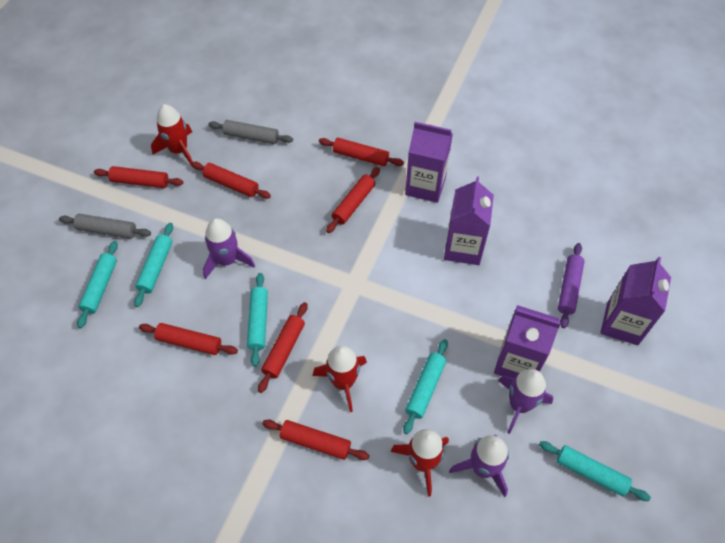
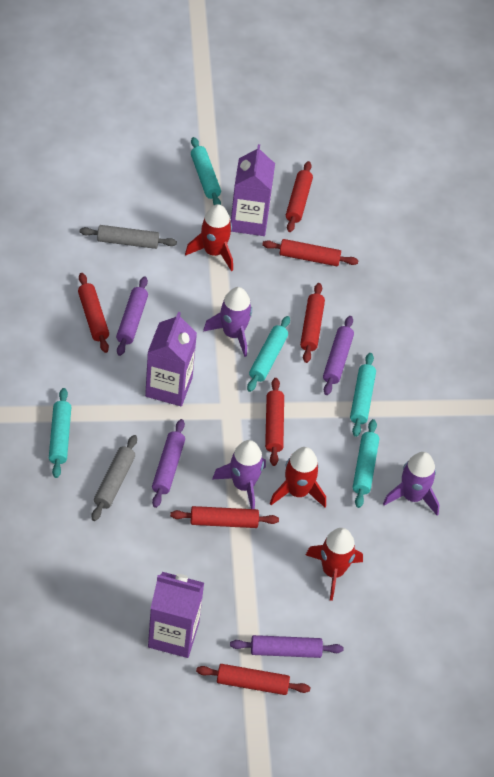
purple carton: [405,122,453,203] [444,177,494,265] [494,305,561,378] [600,257,671,346] = 4 -> [145,312,197,406] [148,572,204,658] [231,144,275,236] = 3
purple rolling pin: [558,243,585,328] = 1 -> [116,276,148,356] [152,419,185,508] [230,635,344,658] [323,316,354,395] = 4

